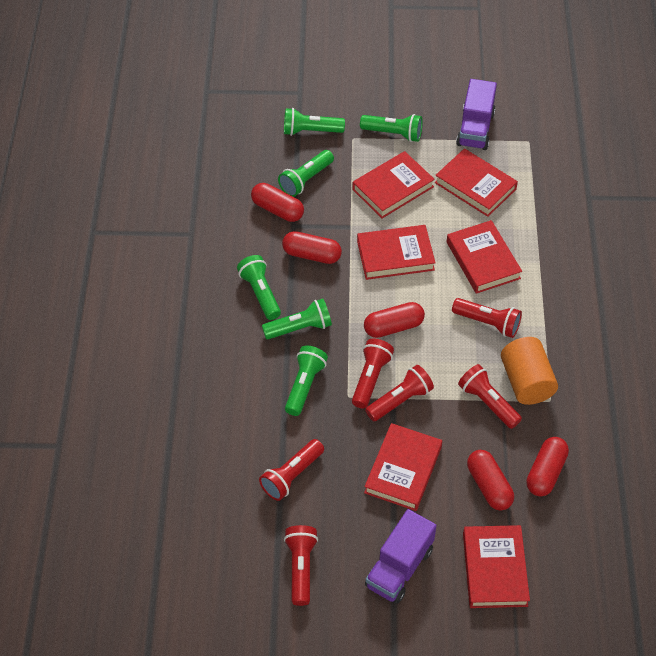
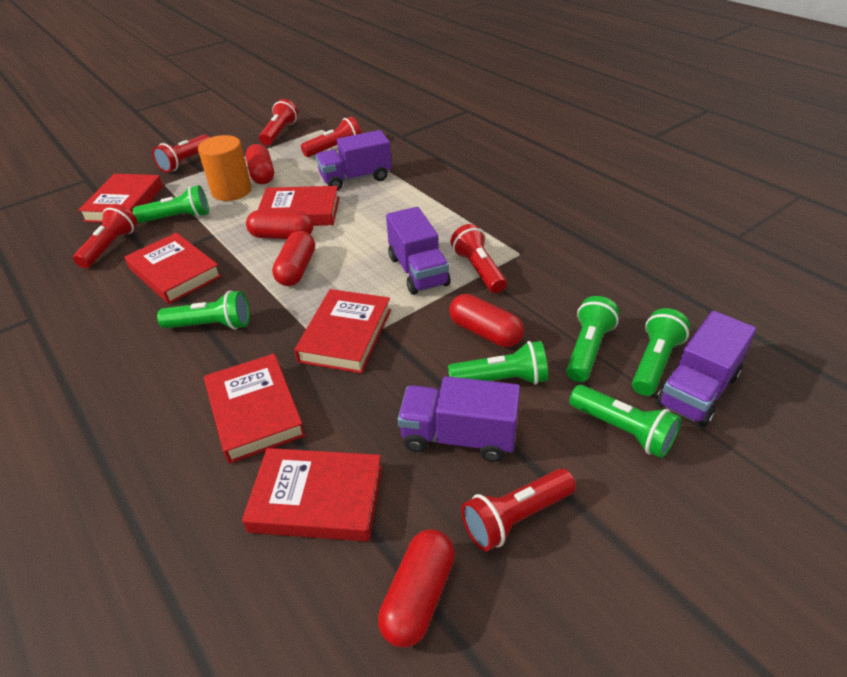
purple truck: [365,509,437,604] [456,79,497,150] = 2 -> [316,130,392,191] [386,207,451,295] [398,376,520,462] [656,311,756,427] = 4

